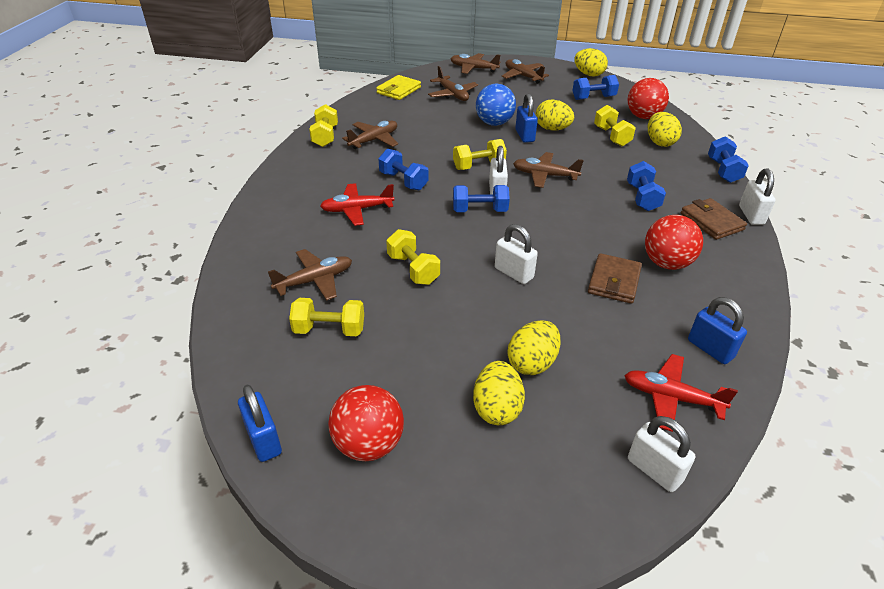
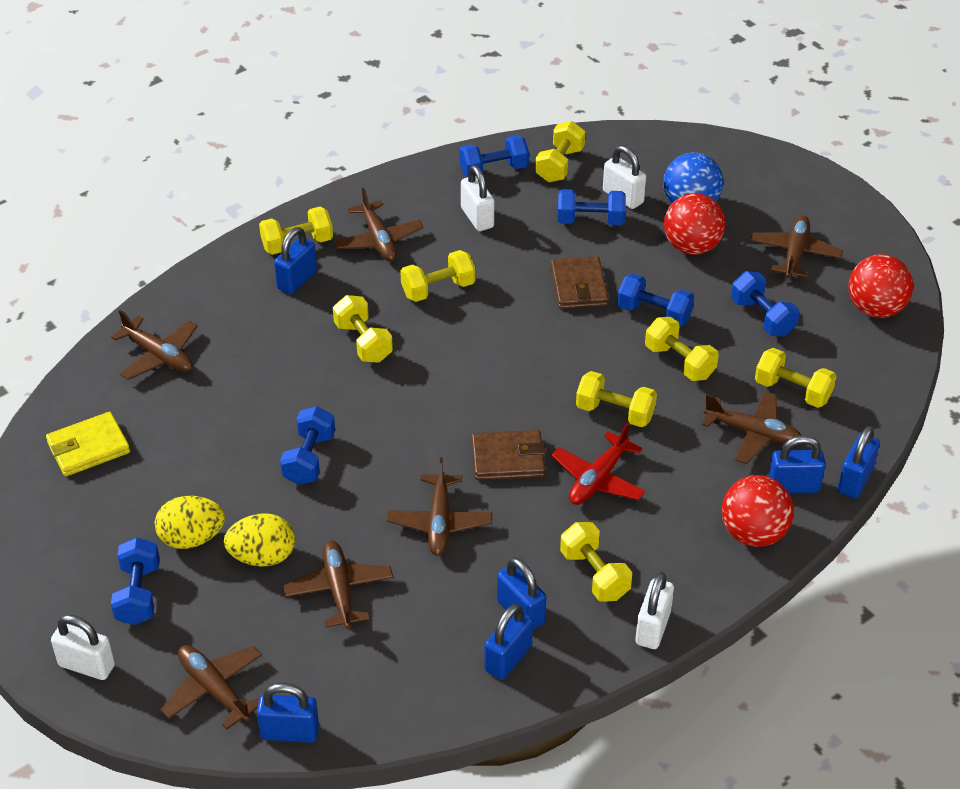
blue dumbbell: [378,149,428,190] [453,185,510,212] [572,75,619,100] [627,161,666,211] [708,136,749,183] = 5 -> [111,537,160,625] [280,406,335,485] [459,135,529,177] [558,189,626,225] [617,273,694,327] [731,271,799,336] = 6
blue padlock: [238,385,282,462] [515,93,538,143] [688,297,747,364] = 3 -> [257,683,319,743] [274,227,317,294] [484,603,533,680] [497,557,546,630] [769,435,826,493] [838,425,880,498] = 6
brown plane: [268,249,352,300] [342,121,398,149] [428,66,478,101] [451,53,501,74] [501,59,549,84] [513,152,584,188] = 6 -> [111,310,198,380] [161,645,262,729] [284,540,393,629] [334,188,424,262] [386,457,492,556] [702,391,801,464] [751,216,843,278] = 7
red plane: [320,183,394,226] [624,354,738,432] = 2 -> [551,422,645,505] = 1
yellow dumbbell: [289,298,364,336] [309,104,338,147] [386,229,440,285] [453,139,507,170] [594,105,636,146] = 5 -> [259,207,333,255] [333,295,393,363] [400,250,476,302] [535,121,585,182] [560,522,632,602] [576,371,657,427] [645,317,719,381] [755,348,837,408] = 8
yellow egg: [473,361,525,425] [508,320,561,375] [536,99,574,130] [574,48,608,76] [648,112,682,147] = 5 -> [155,496,225,549] [224,513,295,567] = 2

